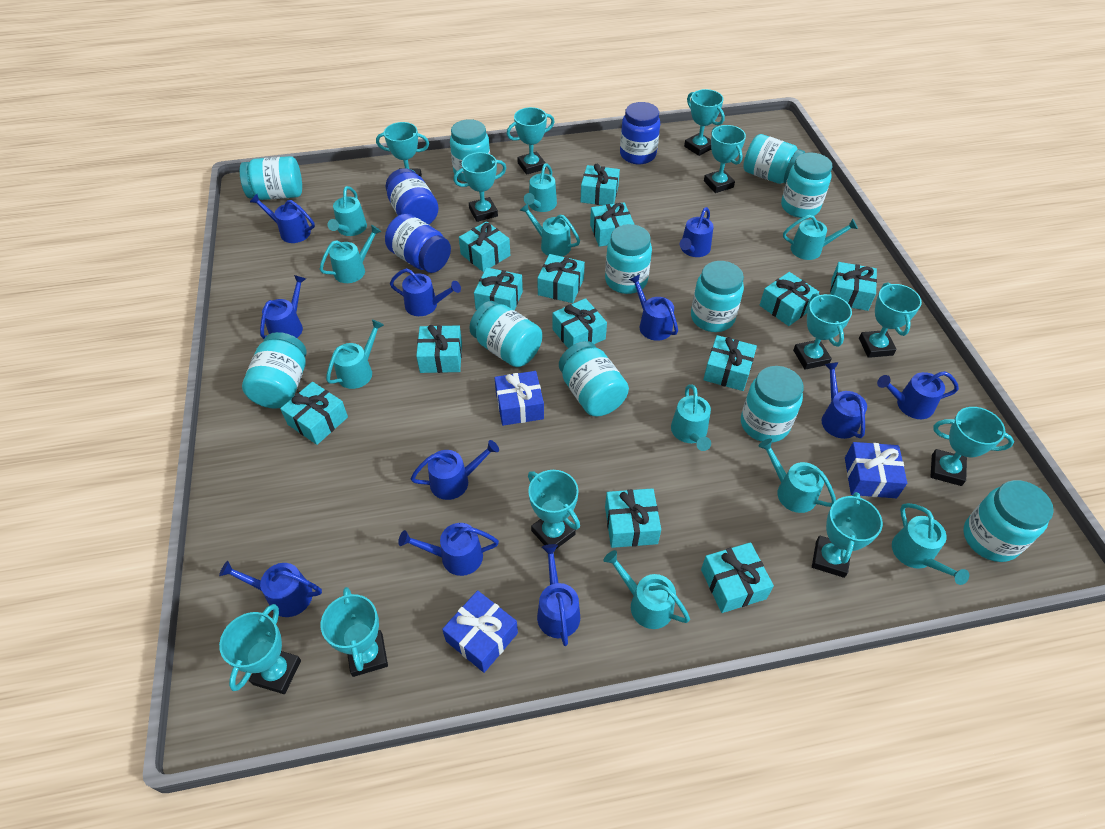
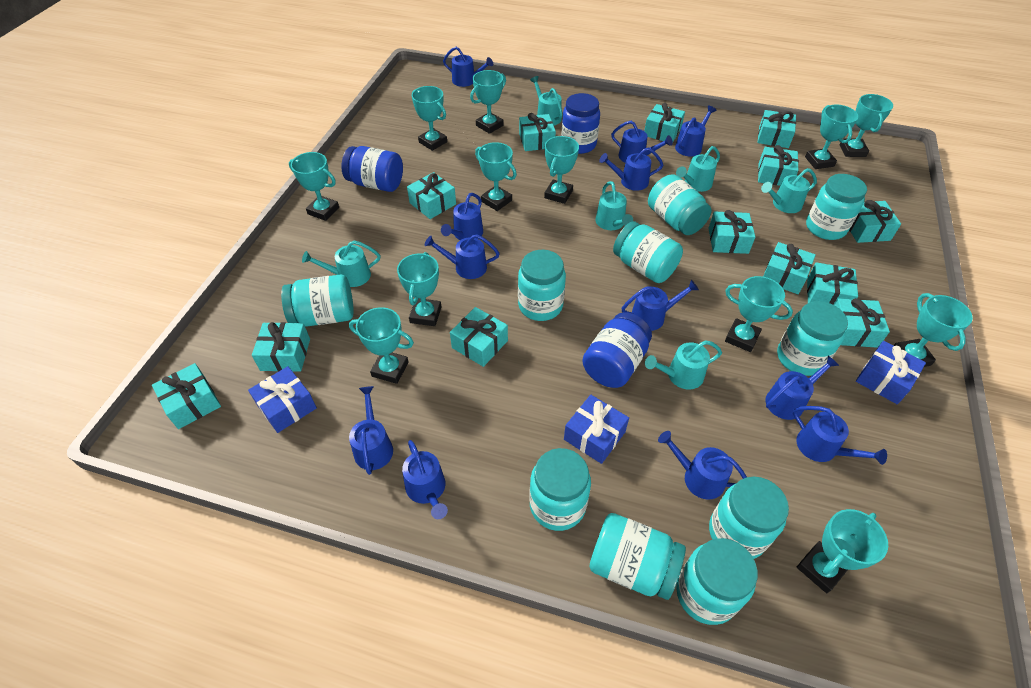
blue watering can: [219,561,322,617] [250,194,315,243] [260,275,306,339] [390,268,461,316] [398,523,499,576] [411,440,499,500] [537,544,580,646] [629,275,678,341] [680,207,713,257] [821,362,867,439] [877,371,959,419] = 11 -> [349,386,393,475] [402,440,448,519] [425,234,500,279] [441,193,483,240] [443,47,493,87] [599,147,663,191] [611,121,673,163] [621,280,699,331] [658,431,747,500] [675,105,717,157] [766,355,839,420] [793,406,887,465] = 12
turquoise jar: [240,156,302,200] [242,332,306,409] [450,119,490,183] [469,301,542,367] [559,341,629,416] [605,224,652,294] [691,261,744,332] [741,366,804,442] [743,134,805,184] [781,152,832,218] [964,480,1054,562] = 11 -> [281,274,354,327] [518,250,566,321] [529,448,591,531] [590,513,686,600] [613,221,683,283] [648,174,711,235] [676,538,758,625] [709,477,789,559] [777,301,848,376] [806,174,867,240] = 10
turquoise watering can: [320,225,382,283] [326,320,384,389] [327,186,367,236] [520,203,580,256] [524,163,557,212] [603,550,690,629] [671,384,711,451] [758,439,836,513] [783,215,858,260] [892,503,969,585] = 10 -> [302,241,380,287] [530,76,563,126] [596,181,633,230] [645,340,722,390] [676,146,720,192] [761,168,817,213] = 6

